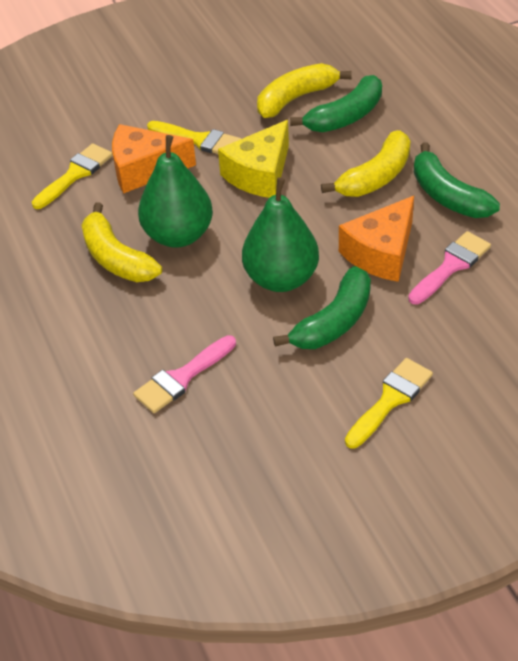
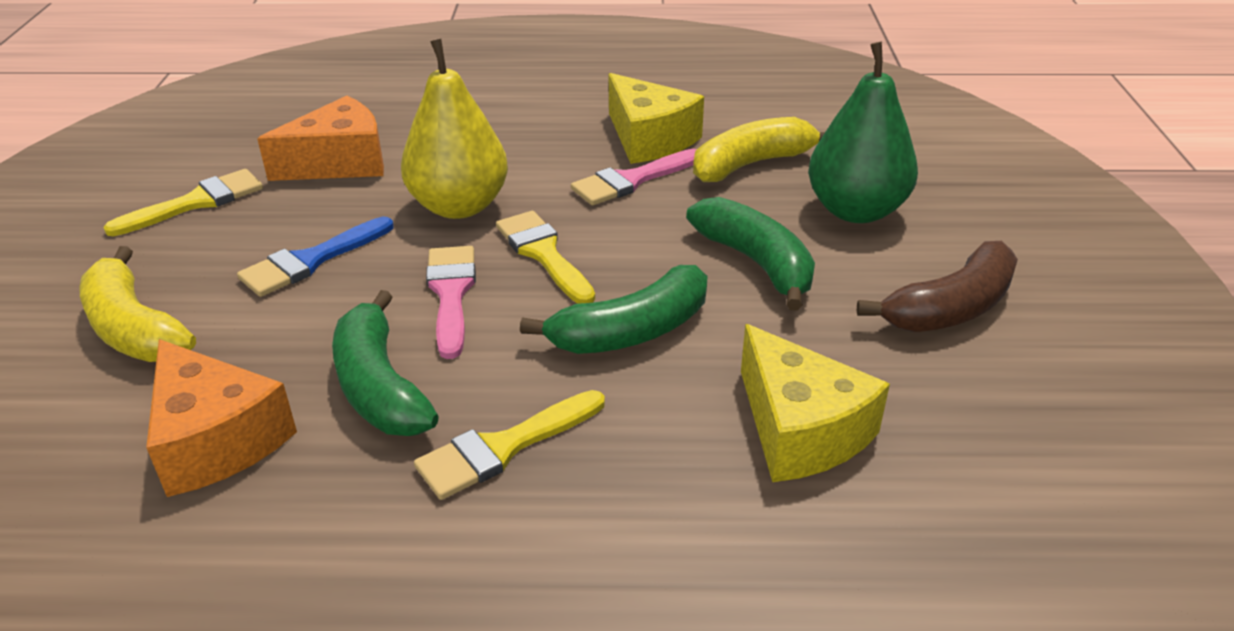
blue brush: none = 0 -> [237,216,394,297] = 1
brown banana: none = 0 -> [857,241,1018,332] = 1
green pear: [138,135,213,248] [242,177,319,292] = 2 -> [808,42,918,223] = 1
yellow banana: [81,203,162,282] [257,63,352,118] [321,130,410,197] = 3 -> [79,246,196,362] [693,117,825,182] = 2
yellow cheese: [218,120,289,198] = 1 -> [609,73,704,164] [741,324,890,482] = 2
yellow pear: none = 0 -> [401,39,508,219] = 1

